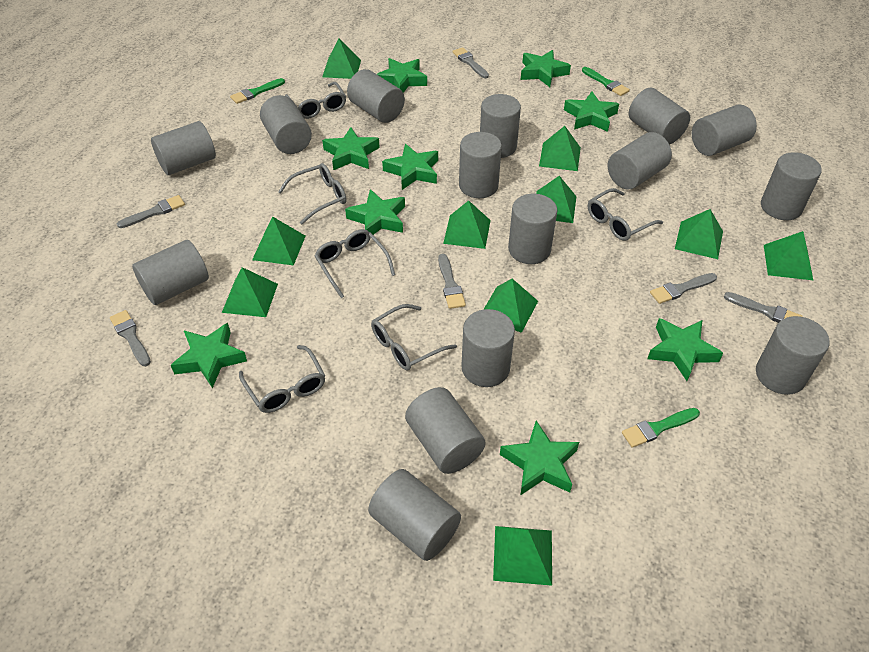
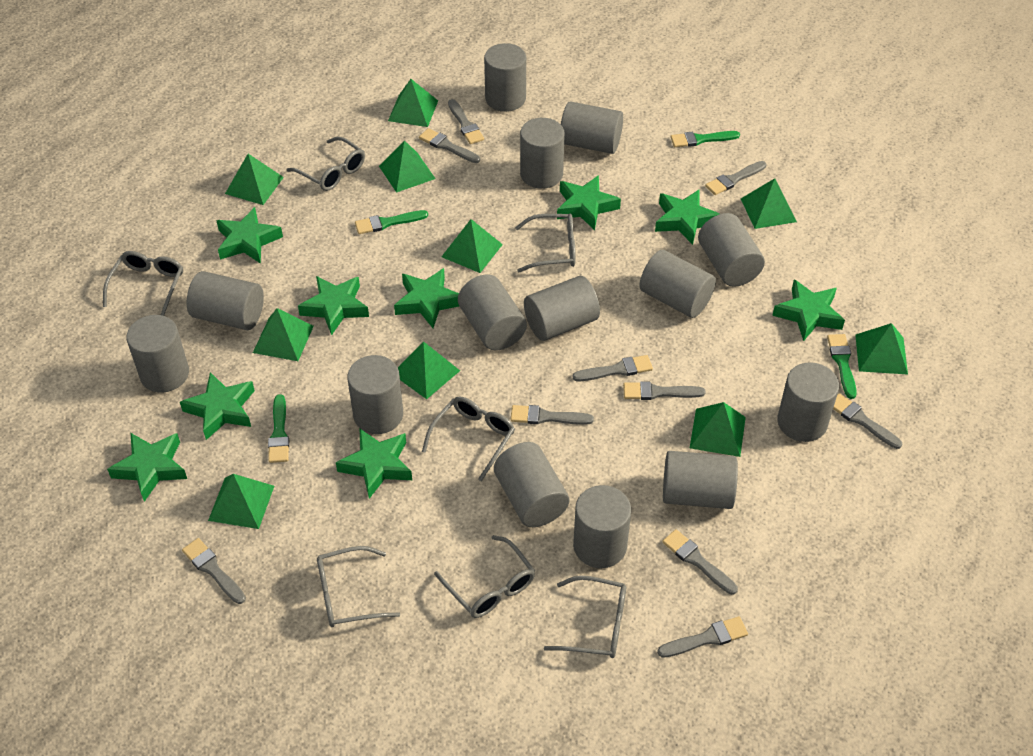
green brush: [230,78,285,104] [582,67,630,96] [622,408,700,448] = 3 -> [268,394,289,463] [355,210,428,234] [671,131,740,147] [827,334,857,399] = 4
grey brush: [110,310,151,366] [117,195,185,228] [438,254,466,309] [452,47,489,78] [650,273,717,304] [724,292,803,323] = 6 -> [182,538,246,604] [419,128,480,163] [448,99,484,144] [510,405,594,425] [572,355,653,381] [623,381,705,400] [657,616,748,658] [662,529,738,595] [705,161,766,195] [833,393,902,449] = 10
grey cylinder: [132,240,209,305] [151,121,216,175] [260,95,312,154] [347,69,405,123] [368,469,461,561] [405,387,486,474] [459,132,502,198] [461,309,515,387] [480,94,521,158] [508,194,558,264] [608,132,672,190] [629,88,690,144] [692,104,757,156] [756,316,830,395] [761,152,822,220] = 15 -> [126,315,189,393] [187,271,264,330] [347,355,403,434] [458,274,527,350] [484,43,526,112] [494,442,569,527] [520,118,565,189] [524,276,600,341] [561,102,623,154] [573,485,631,568] [639,250,716,318] [663,451,738,509] [698,213,765,287] [777,362,839,442] = 14
grey glasses: [239,345,325,413] [278,163,346,225] [285,82,346,119] [314,229,395,298] [371,304,457,371] [588,188,663,241] = 6 -> [103,251,183,316] [286,137,365,191] [317,546,400,627] [422,396,515,481] [434,535,535,618] [515,214,576,273] [544,576,626,658] = 7

